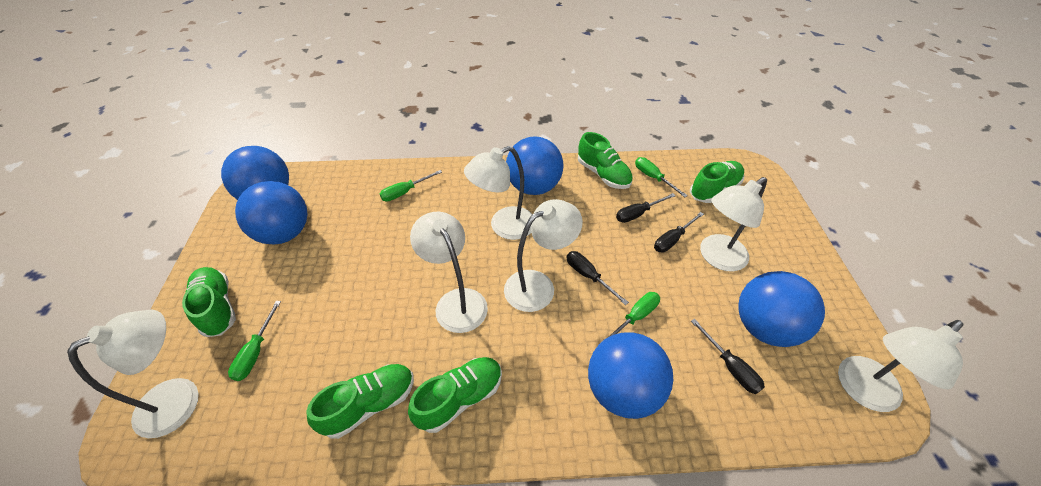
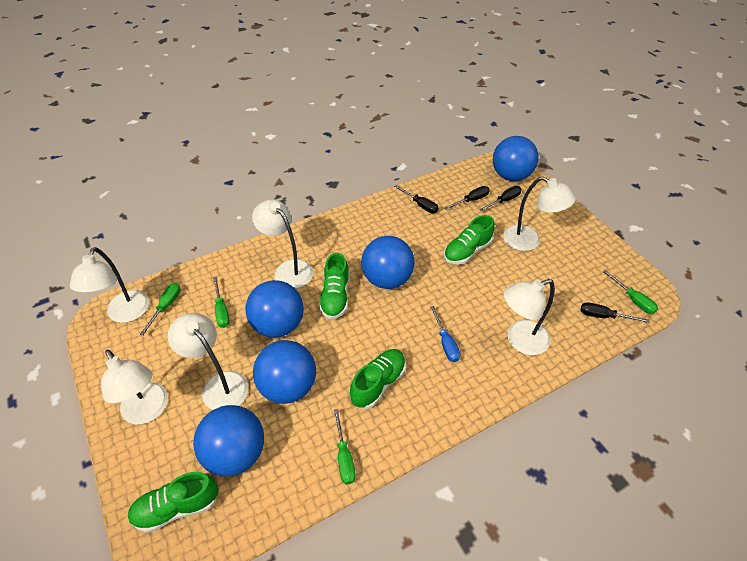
blue screwdriver: none = 0 -> [430,306,460,362] = 1
green shoe: [182,267,236,337] [307,364,414,439] [408,357,502,433] [578,132,633,189] [690,161,744,203] = 5 -> [127,472,219,533] [319,253,349,319] [350,349,406,409] [444,215,495,265] = 4

